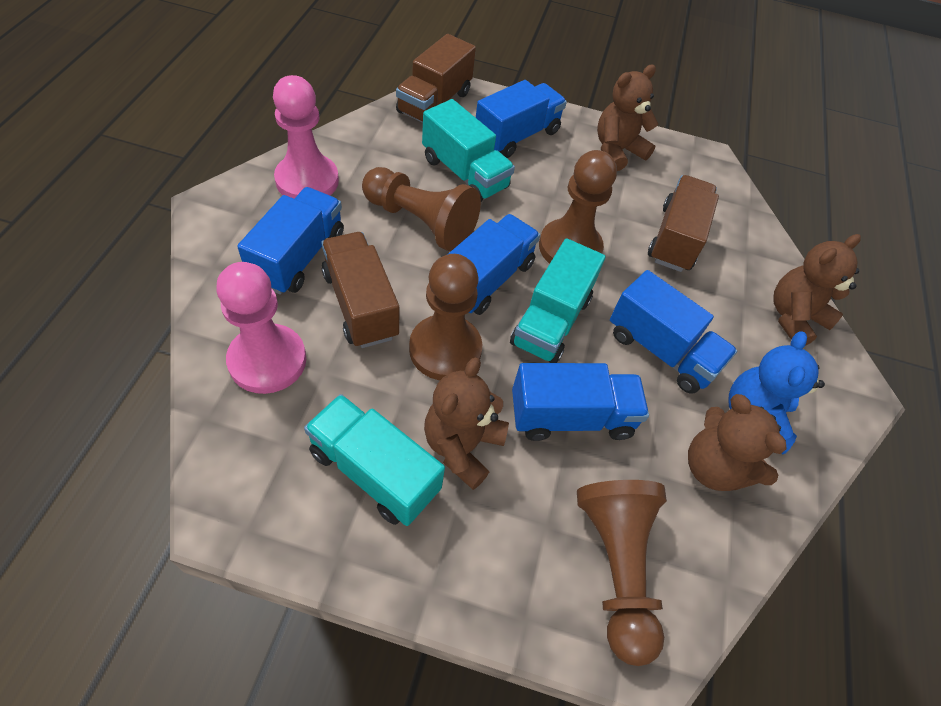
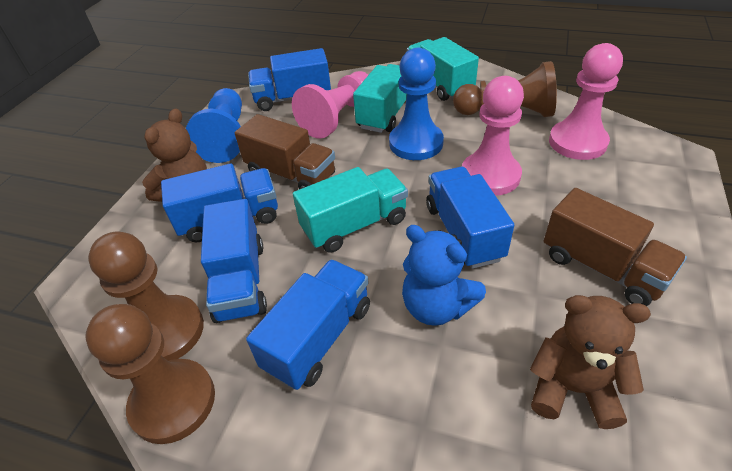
blue pawn: none = 0 -> [186,88,242,163] [389,48,444,160] = 2
brown pawn: [362,167,481,252] [409,254,482,380] [539,150,617,264] [577,480,667,666] = 4 -> [85,304,215,444] [88,231,204,361] [453,61,557,117] = 3
brown teddy bear: [424,357,509,490] [597,64,658,171] [688,394,787,491] [773,234,861,346] = 4 -> [142,108,207,202] [530,295,651,429] = 2
brown truck: [321,232,399,348] [396,34,476,122] [648,175,719,272] = 3 -> [235,114,335,189] [544,188,687,306] = 2
pink pawn: [216,262,306,394] [273,75,339,199] = 2 -> [292,71,368,139] [462,76,524,196] [549,43,623,160] = 3

